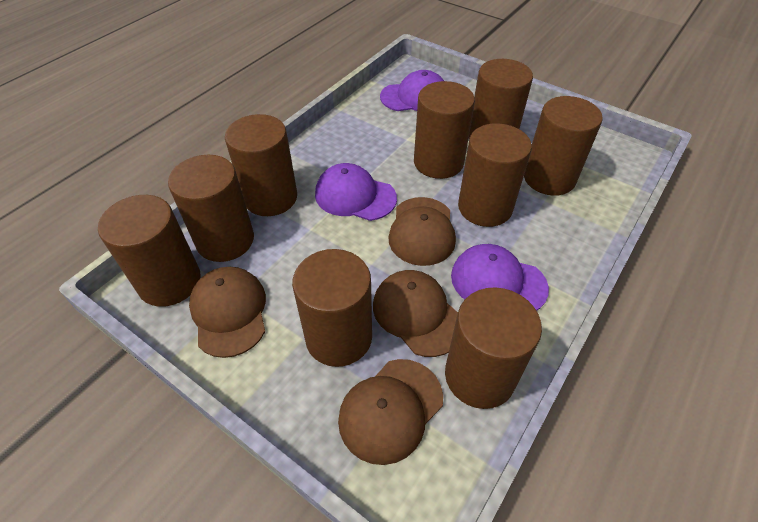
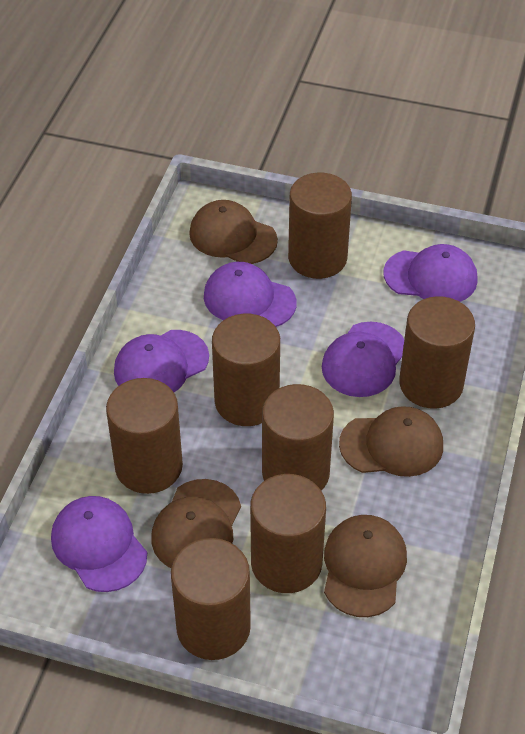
brown cylinder: [98,195,201,307] [168,155,254,262] [225,114,297,216] [292,249,372,367] [414,81,475,179] [445,287,542,409] [458,123,532,227] [469,59,533,138] [524,96,603,196] = 9 -> [106,378,183,494] [171,538,251,660] [212,314,280,426] [250,474,326,593] [262,384,334,490] [288,173,352,279] [399,296,475,409] = 7
purple cap: [315,163,397,221] [380,70,444,111] [451,244,549,311] = 3 -> [51,496,147,592] [114,330,209,392] [204,262,296,327] [322,322,404,397] [383,244,478,302] = 5

